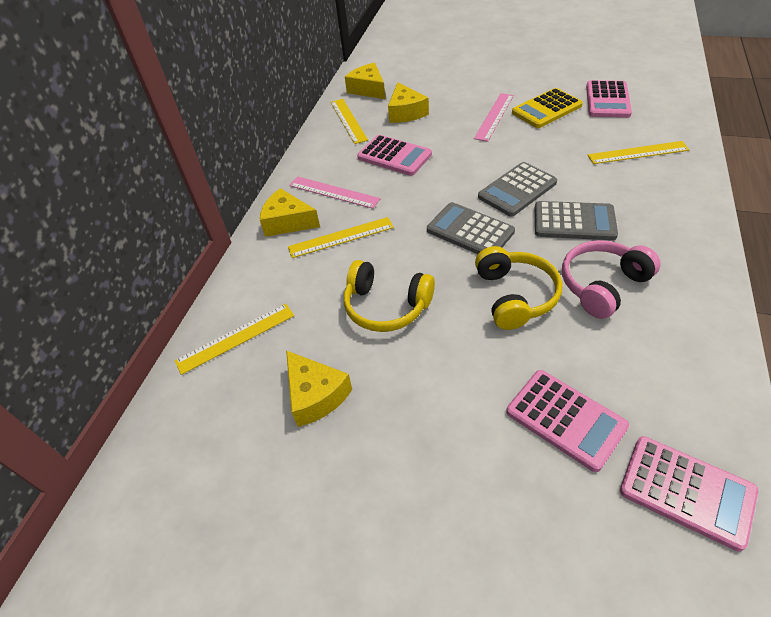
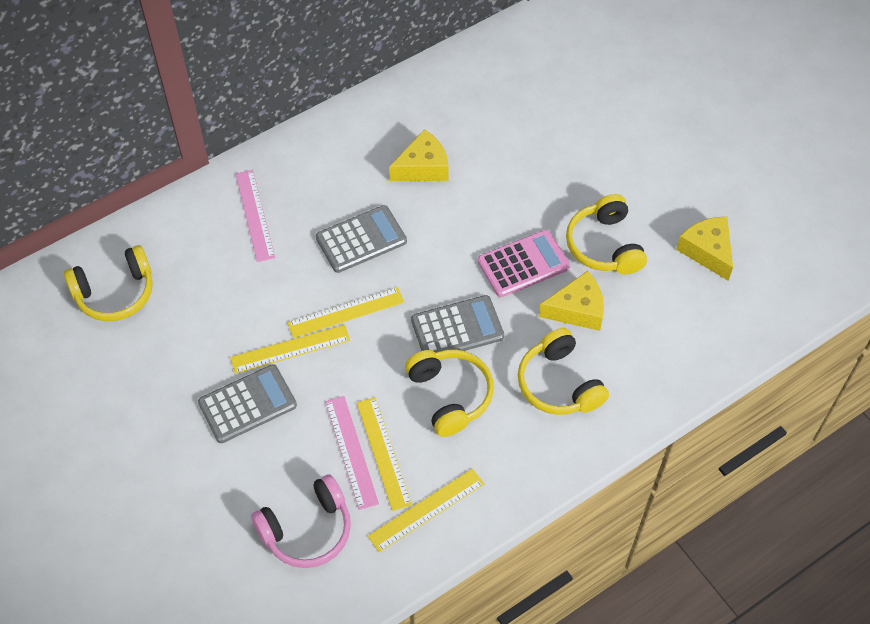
pink calculator: [357,135,432,176] [506,370,629,472] [586,80,632,118] [620,436,758,552] = 4 -> [478,230,570,297] = 1
yellow calculator: [512,88,583,128] = 1 -> none = 0
yellow cheese: [260,188,320,237] [286,351,352,427] [345,63,385,99] [388,82,429,123] = 4 -> [389,129,449,181] [539,271,604,331] [676,217,733,281] = 3
yellow headphones: [344,260,435,332] [475,246,562,330] = 2 -> [64,245,153,321] [405,350,494,437] [518,328,609,415] [566,194,647,274] = 4

